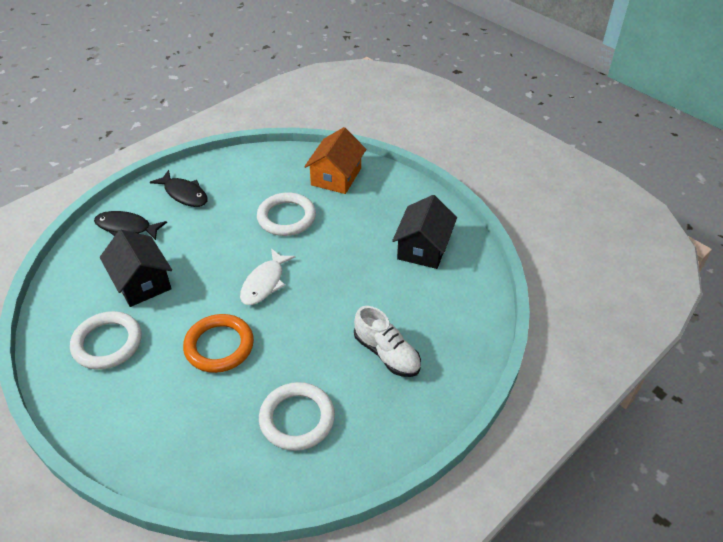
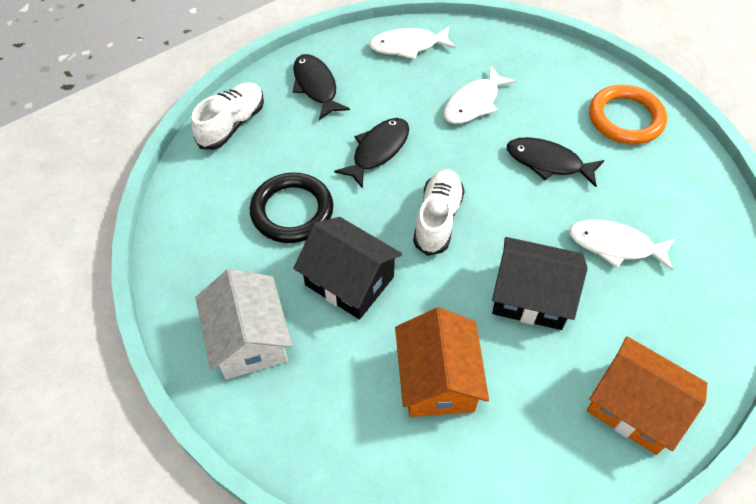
black fish: [94,211,167,240] [150,170,208,207] = 2 -> [293,54,350,120] [334,118,409,189] [507,137,604,187] = 3
black ring: none = 0 -> [250,172,333,243] = 1
orange house: [304,127,366,194] = 1 -> [395,307,489,417] [587,336,707,455] = 2
white fish: [240,248,295,305] = 1 -> [369,27,456,59] [444,66,516,124] [569,220,675,271] = 3
white house: none = 0 -> [195,269,292,379] = 1
white ring: [70,311,142,370] [257,192,316,236] [259,382,335,451] = 3 -> none = 0
white shoe: [354,306,421,377] = 1 -> [191,82,264,150] [413,169,465,256] = 2

